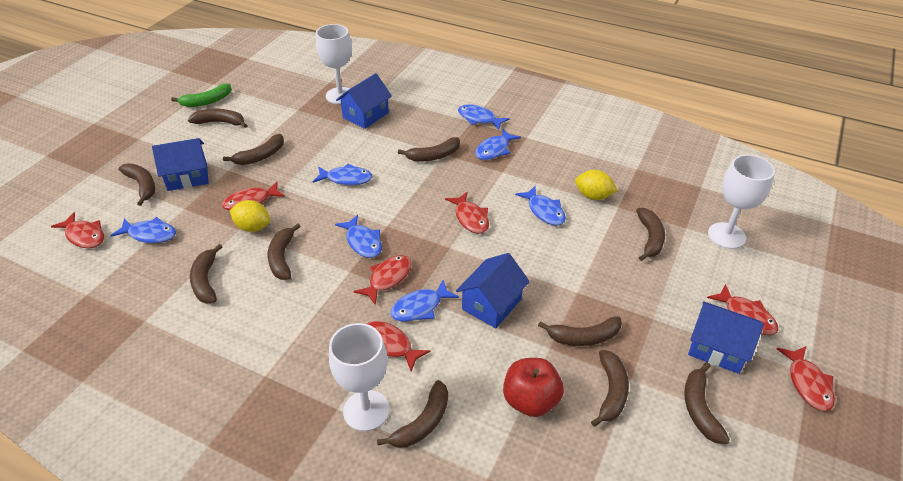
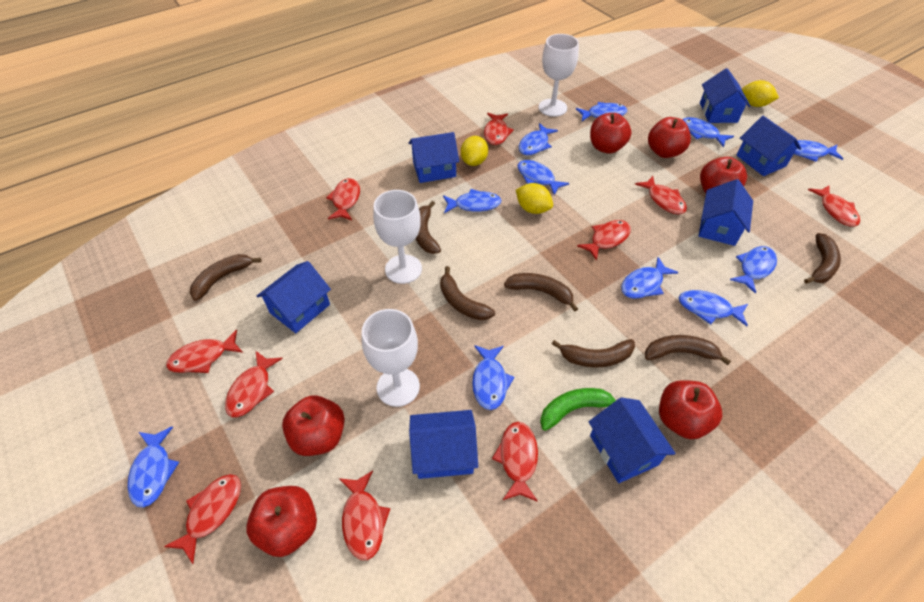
blue fish: [110,217,176,243] [313,164,373,185] [335,215,382,258] [390,280,459,322] [458,105,510,130] [475,129,521,160] [515,186,566,226] = 7 -> [128,426,179,507] [443,189,502,213] [472,345,514,410] [518,160,569,195] [519,123,558,155] [576,102,627,121] [621,257,679,299] [678,290,748,326] [682,117,734,147] [730,246,777,294] [794,140,843,162] = 11
blue house: [152,138,208,191] [336,73,392,129] [456,253,530,328] [688,301,764,374] = 4 -> [257,261,331,333] [409,132,459,183] [409,410,478,479] [589,397,676,483] [699,179,753,246] [700,68,751,123] [736,116,802,176] = 7
brown banana: [118,164,155,206] [188,109,248,128] [190,244,223,304] [223,134,284,165] [268,223,301,280] [377,380,448,448] [398,137,460,162] [538,316,622,346] [591,350,629,427] [636,208,665,261] [684,362,730,444] = 11 -> [190,254,261,301] [415,201,441,254] [440,266,495,320] [504,273,578,312] [552,339,635,367] [645,335,731,365] [804,233,841,284] = 7
red apple: [503,358,564,417] = 1 -> [246,486,317,557] [282,395,345,456] [590,113,631,154] [648,117,691,158] [659,380,722,439] [700,157,747,193] = 6
red fish: [51,212,104,248] [222,182,285,211] [354,255,412,305] [367,321,430,371] [445,192,489,234] [707,284,778,335] [777,346,835,411] = 7 -> [164,474,241,564] [166,329,243,373] [225,351,283,418] [326,178,360,220] [339,471,390,560] [484,113,514,145] [492,422,538,502] [577,220,631,261] [635,176,687,215] [808,185,860,227] = 10
yellow lemon: [230,200,270,232] [575,170,618,200] = 2 -> [461,136,488,166] [516,183,553,214] [742,80,779,107] = 3

